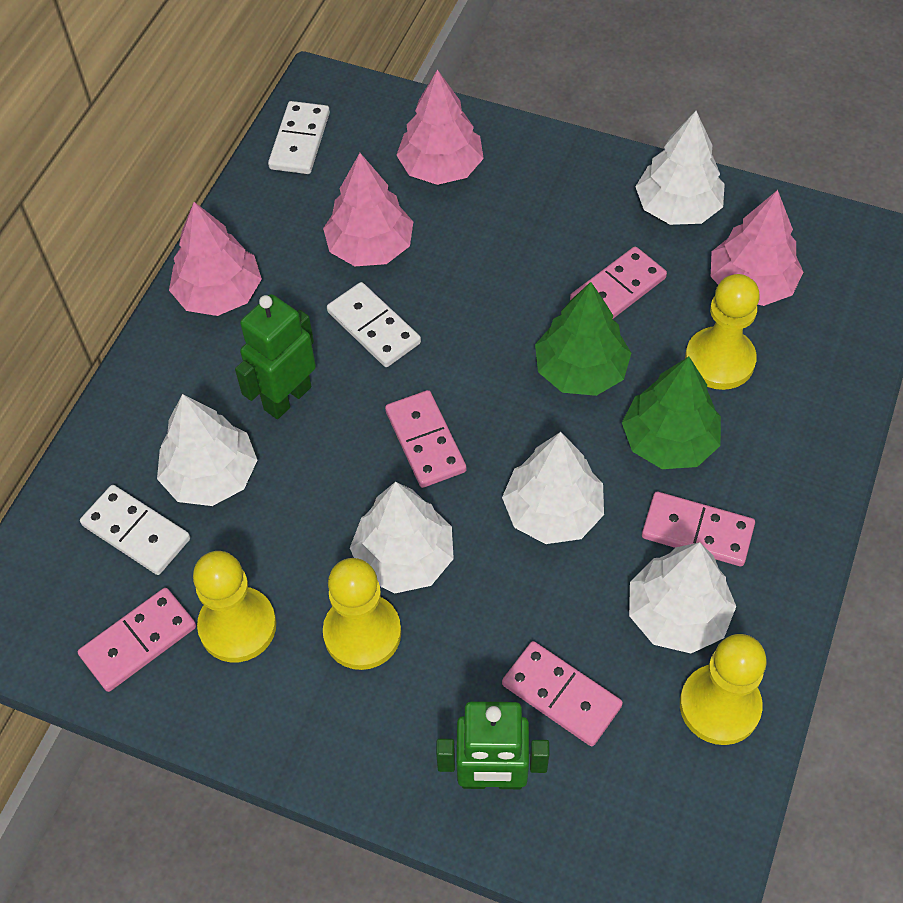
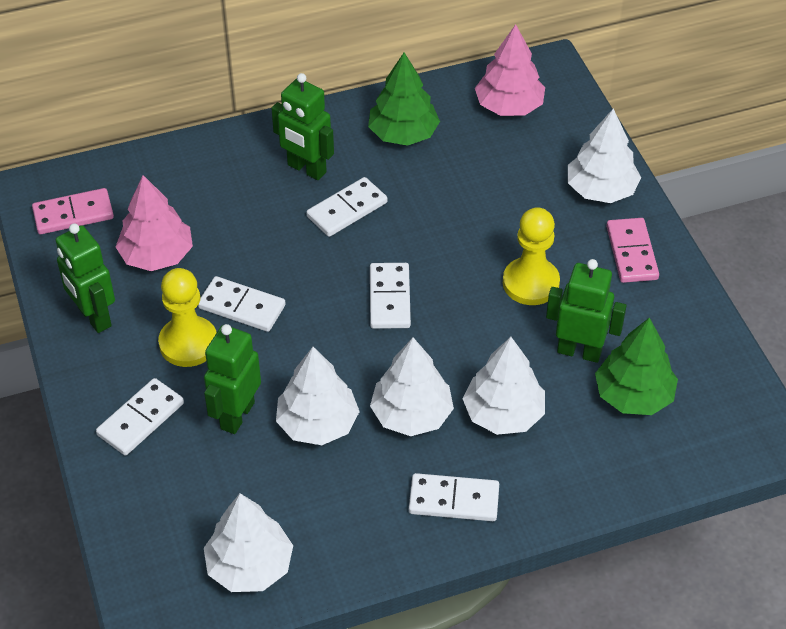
green robot: [235,294,316,419] [436,702,549,789] = 2 -> [55,223,115,333] [204,324,261,434] [271,73,334,180] [546,259,626,363] = 4
pink domino: [78,588,196,692] [385,390,467,488] [502,641,623,746] [570,247,667,319] [642,492,755,566] = 5 -> [32,188,114,234] [606,218,659,283] = 2
pink tree: [169,202,262,316] [323,153,413,266] [396,70,484,185] [711,190,804,306] = 4 -> [116,175,193,271] [475,24,545,116] = 2
white domino: [80,485,190,575] [268,101,330,174] [327,282,421,367] = 3 -> [96,378,184,455] [198,276,286,332] [306,177,387,237] [370,263,411,329] [409,473,499,521] = 5
yellow pawn: [193,551,276,662] [323,558,401,670] [680,634,767,745] [685,274,760,390] = 4 -> [158,268,217,367] [503,207,560,305] = 2

